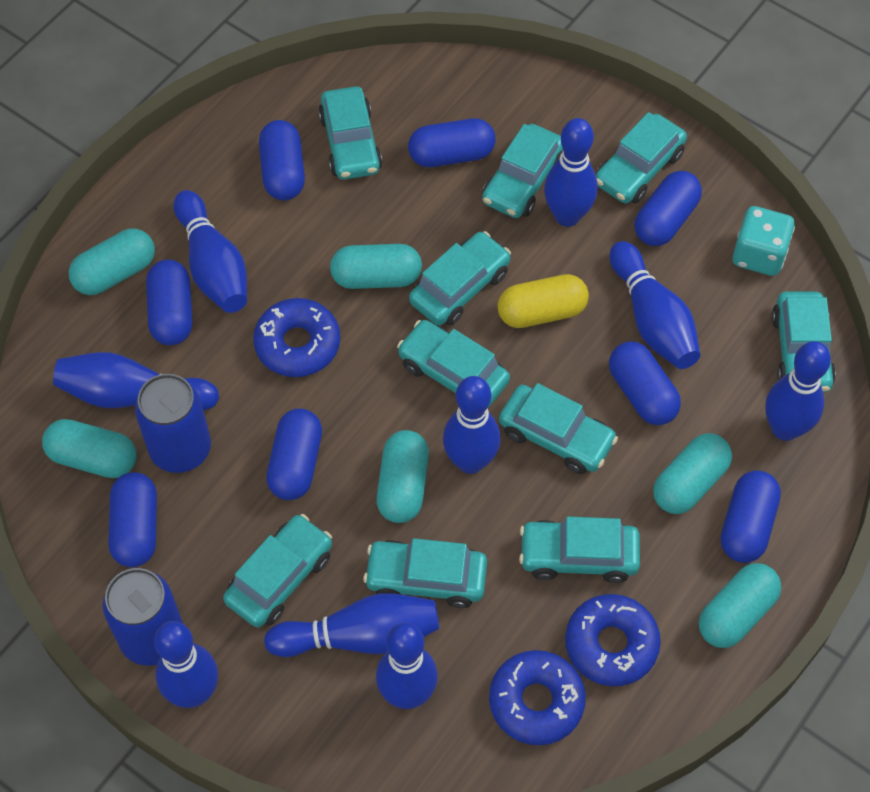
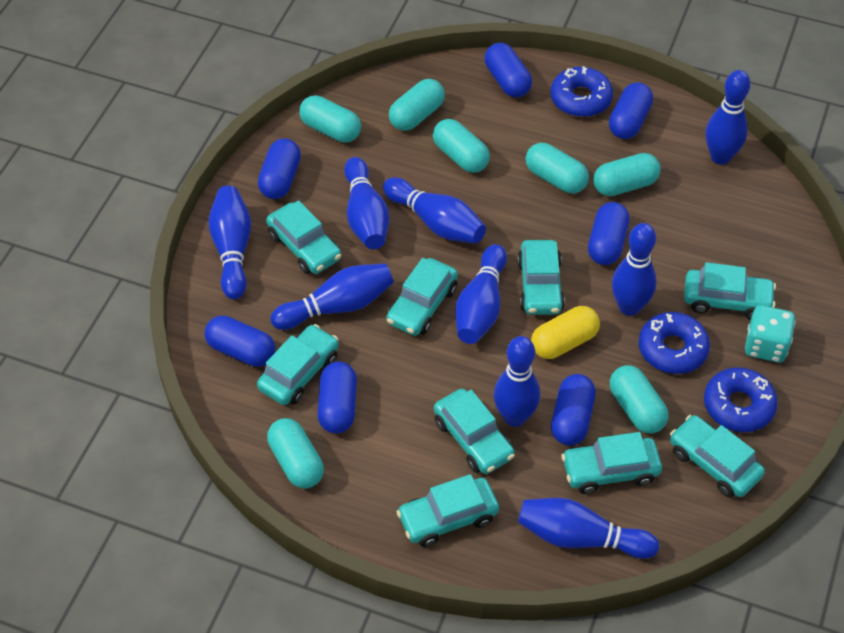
blue can: [103,568,183,666] [135,374,211,473] = 2 -> none = 0
blue capsule: [109,472,157,567] [146,260,192,345] [259,120,305,201] [266,409,322,500] [408,118,496,167] [609,341,681,425] [634,171,702,246] [721,470,781,563] = 8 -> [204,316,275,367] [258,139,301,199] [318,361,357,434] [485,43,532,97] [551,374,596,446] [588,202,630,265] [609,82,653,139] = 7
turquoise capsule: [42,419,137,478] [69,228,155,295] [330,244,422,289] [376,430,429,523] [653,433,732,514] [699,563,781,648] = 6 -> [267,418,324,488] [299,95,361,142] [389,79,445,131] [433,119,490,173] [525,143,589,194] [593,153,661,196] [610,365,669,434] = 7
turquoise car: [223,514,332,628] [318,86,382,180] [363,538,487,608] [397,320,510,408] [409,231,511,326] [482,124,563,218] [499,383,618,474] [519,516,640,583] [596,112,687,204] [771,291,836,393] = 10 -> [257,324,339,405] [266,200,341,274] [386,258,458,336] [397,474,499,547] [434,389,515,474] [517,240,565,315] [561,432,662,494] [670,415,765,497] [684,262,776,320] = 9

